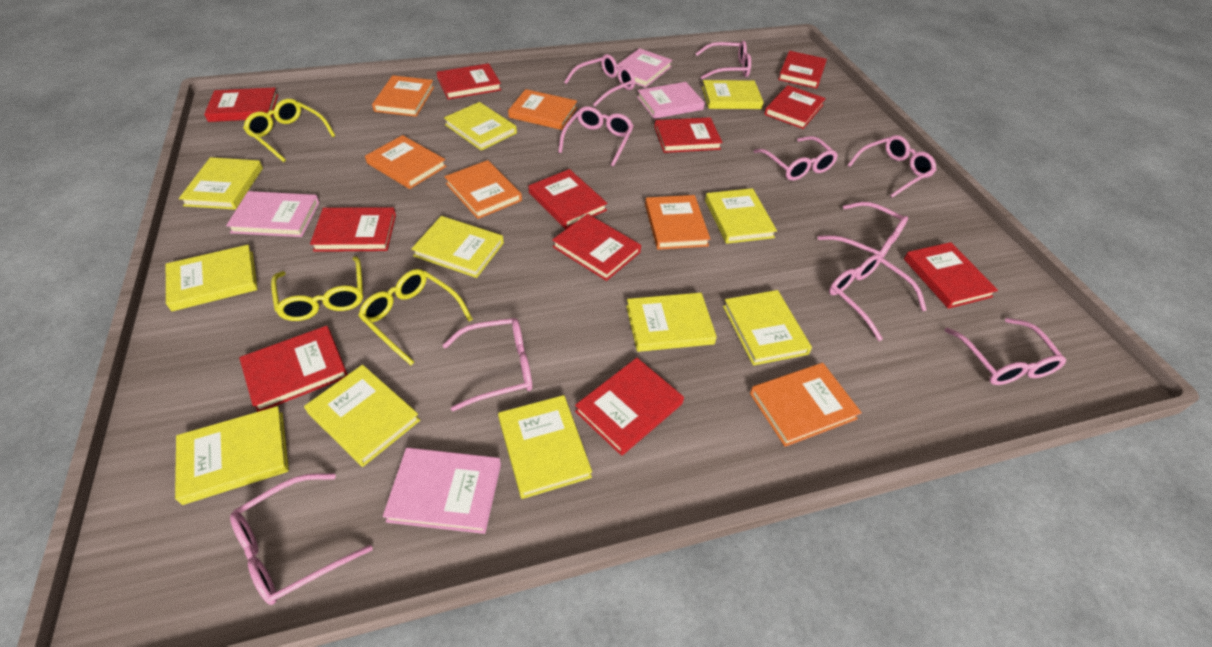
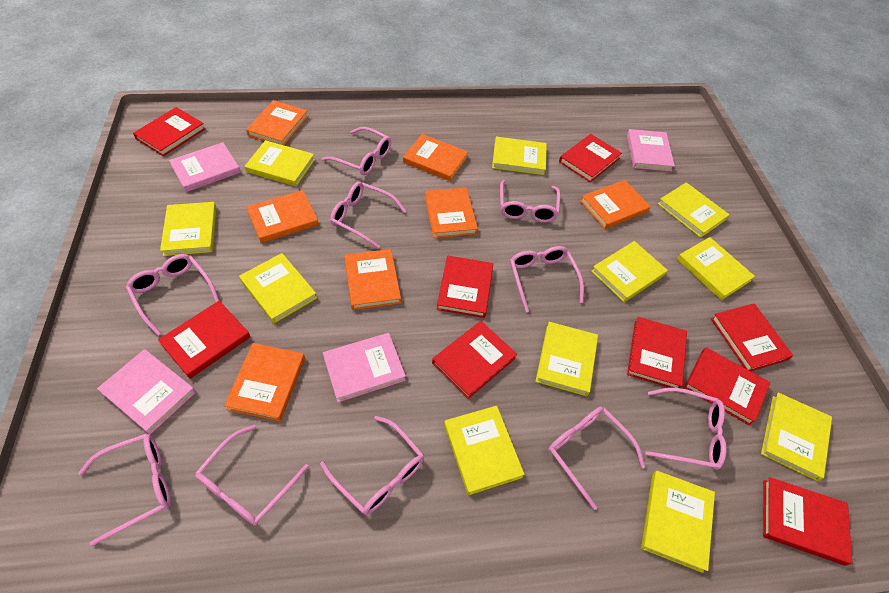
orange book: [365,135,446,189] [372,75,434,117] [444,160,522,219] [508,89,577,130] [645,195,710,250] [750,363,862,447] = 6 -> [224,343,305,421] [246,100,308,145] [246,190,319,243] [344,249,401,310] [403,134,468,181] [425,188,478,238] [580,180,651,229] = 7
red book: [204,87,278,122] [239,326,348,412] [310,208,396,252] [437,63,501,100] [528,169,607,229] [552,214,641,281] [575,358,684,456] [654,117,722,153] [765,85,826,129] [778,51,827,89] [904,242,998,309] = 11 -> [133,107,205,156] [158,301,251,379] [432,321,517,399] [437,255,493,318] [559,134,622,182] [627,317,687,388] [684,347,770,426] [711,303,793,371] [763,477,852,566] = 9
yellow glasses: [243,99,335,162] [271,256,363,321] [358,269,473,365] = 3 -> none = 0

